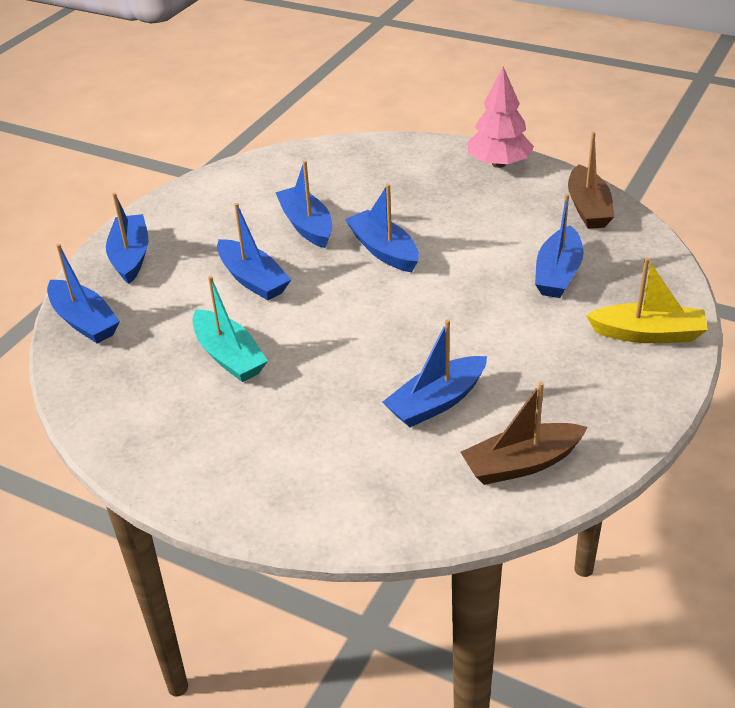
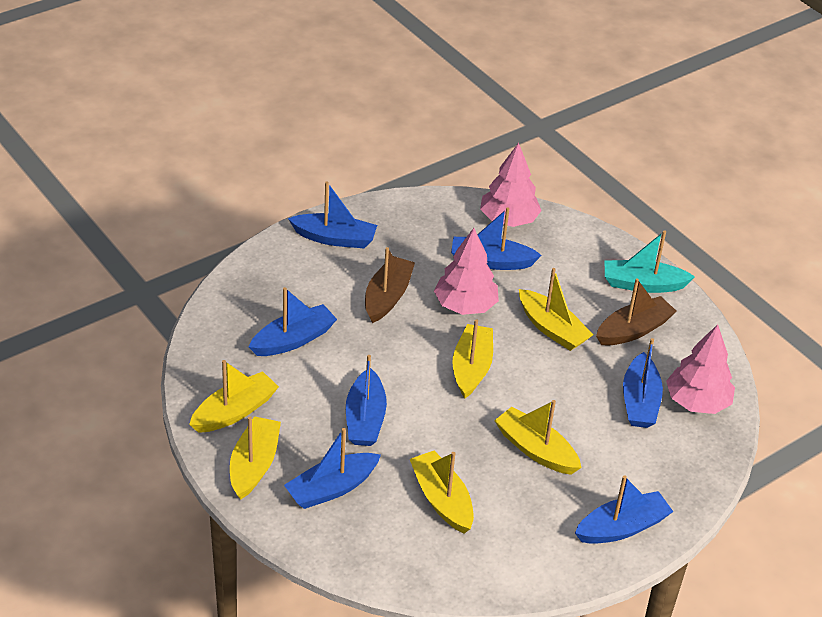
pink tree: [467,66,534,168] = 1 -> [434,228,499,315] [480,143,542,227] [666,324,735,414] = 3
yellow boat: [586,258,708,343] = 1 -> [189,360,279,433] [230,416,281,500] [410,451,474,533] [452,319,493,399] [494,400,582,475] [519,268,593,351] = 6

